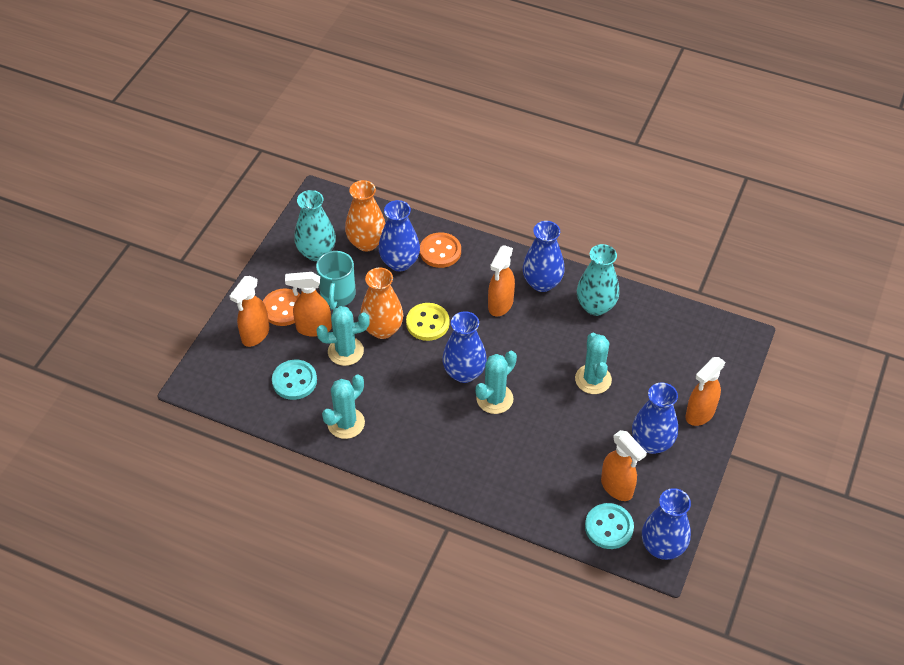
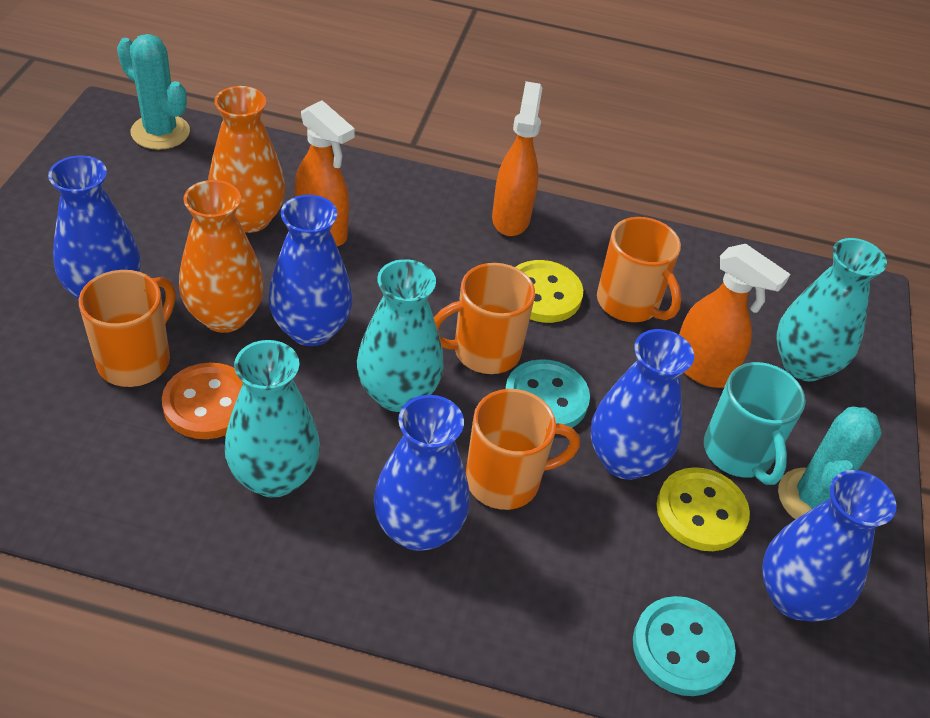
orange button: [263,289,300,326] [420,232,461,268] = 2 -> [162,363,243,439] = 1
orange mug: none = 0 -> [79,270,176,387] [434,263,535,374] [466,389,580,510] [597,217,682,322] = 4
orange spray bottle: [229,276,269,347] [285,272,332,337] [488,245,515,316] [601,430,647,501] [685,357,726,426] = 5 -> [295,100,355,246] [492,81,542,236] [679,244,790,388] = 3
turquoise cactus: [316,306,370,366] [322,375,365,439] [475,351,517,414] [575,333,612,394] = 4 -> [117,34,190,150] [778,407,882,519] = 2
turquoise vase: [294,190,336,261] [577,244,619,316] = 2 -> [225,340,320,498] [357,259,444,412] [776,238,887,381] = 3
yellow button: [406,303,450,341] = 1 -> [515,260,583,323] [657,467,750,551] = 2

